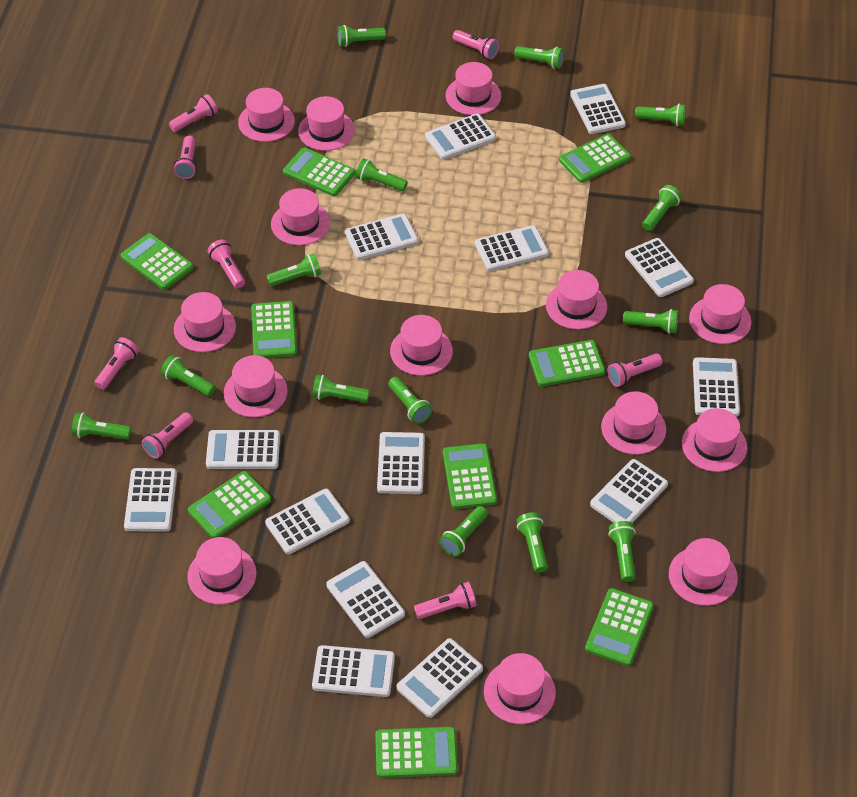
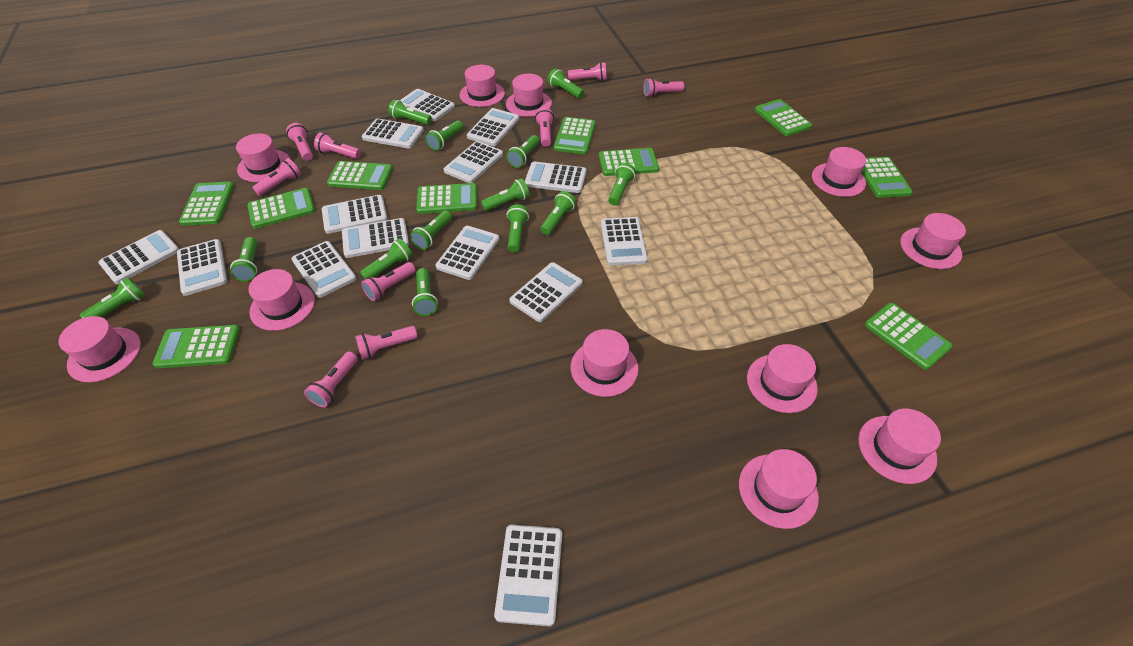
green calculator: [120,233,194,290] [188,471,271,538] [251,301,297,358] [283,148,355,196] [375,727,458,778] [443,443,497,509] [529,340,605,387] [559,134,631,183] [585,588,654,666] = 9 -> [153,325,240,369] [179,182,234,226] [247,188,315,229] [327,161,393,190] [416,183,477,214] [554,117,596,154] [599,148,659,176] [755,99,812,136] [861,157,913,198] [865,303,952,370] = 10
green flashlight: [72,413,131,440] [161,355,215,396] [267,254,321,286] [312,375,369,402] [337,25,386,47] [356,158,408,191] [388,377,432,424] [439,506,488,556] [514,46,564,69] [516,512,548,573] [609,521,636,582] [623,309,678,334] [635,104,685,126] [642,185,682,231] = 14 -> [80,277,145,318] [230,237,258,282] [360,238,413,279] [388,99,432,125] [410,210,452,250] [412,268,438,316] [425,120,463,151] [481,178,530,211] [506,135,539,168] [507,204,529,252] [540,191,576,235] [547,68,584,98] [608,163,636,206] = 13
pink flashlight: [94,337,139,390] [142,412,193,459] [169,94,218,132] [174,136,197,179] [208,239,245,289] [414,582,477,619] [452,30,499,59] [607,354,662,387] = 8 -> [252,158,301,196] [286,123,313,161] [304,351,358,407] [314,133,361,159] [355,326,417,360] [361,262,416,301] [535,108,554,147] [568,62,607,81] [643,78,684,97] = 9
pink hat: [174,292,236,352] [187,537,257,605] [224,355,288,417] [238,88,295,142] [271,188,330,246] [298,96,355,151] [390,315,453,376] [446,62,501,115] [484,653,556,724] [546,270,607,330] [601,391,666,455] [669,538,738,606] [682,408,747,472] [689,284,752,344] = 14 -> [58,316,141,382] [236,133,290,182] [248,269,315,331] [460,65,505,107] [506,74,552,117] [571,329,638,397] [739,449,819,529] [747,344,818,413] [812,147,866,197] [858,408,941,484] [900,213,966,269] = 11

